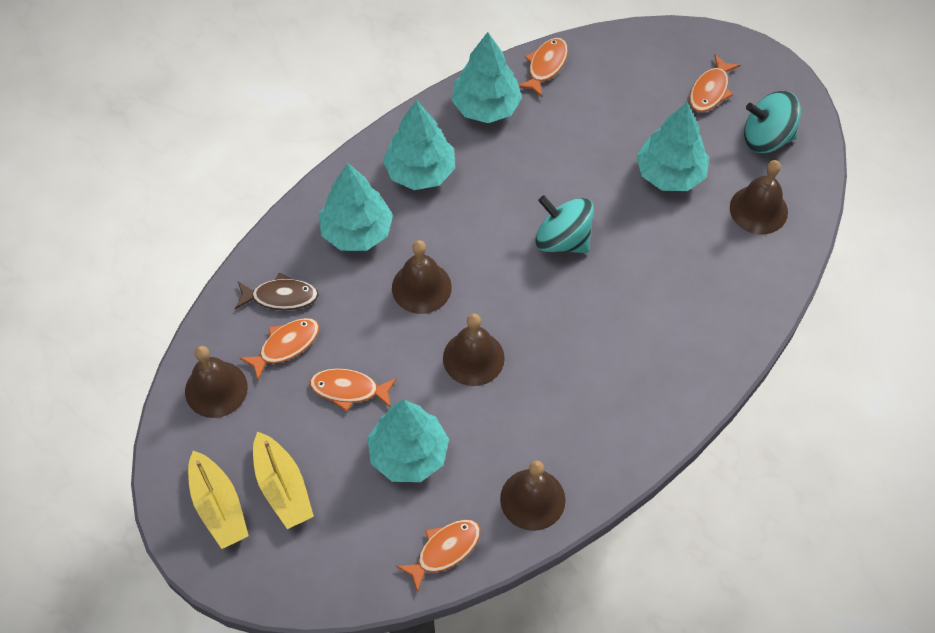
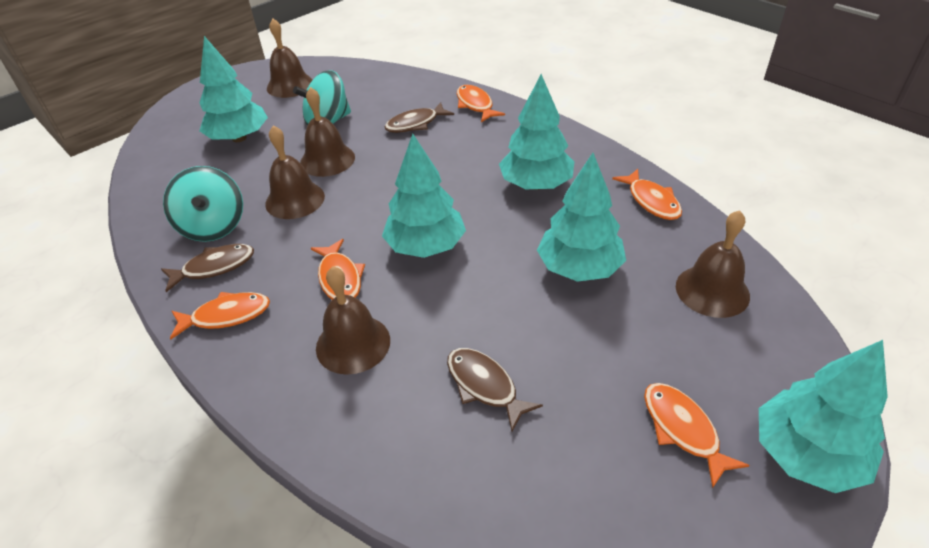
brown fish: [235,273,319,310] = 1 -> [161,244,254,292] [385,102,454,133] [447,348,543,431] = 3
yellow boat: [188,450,249,549] [253,432,314,529] = 2 -> none = 0

